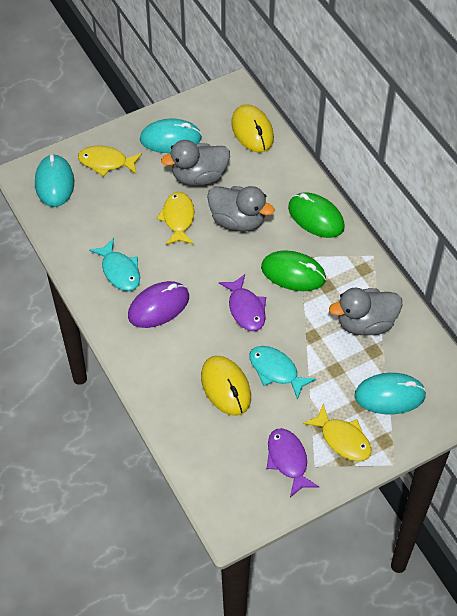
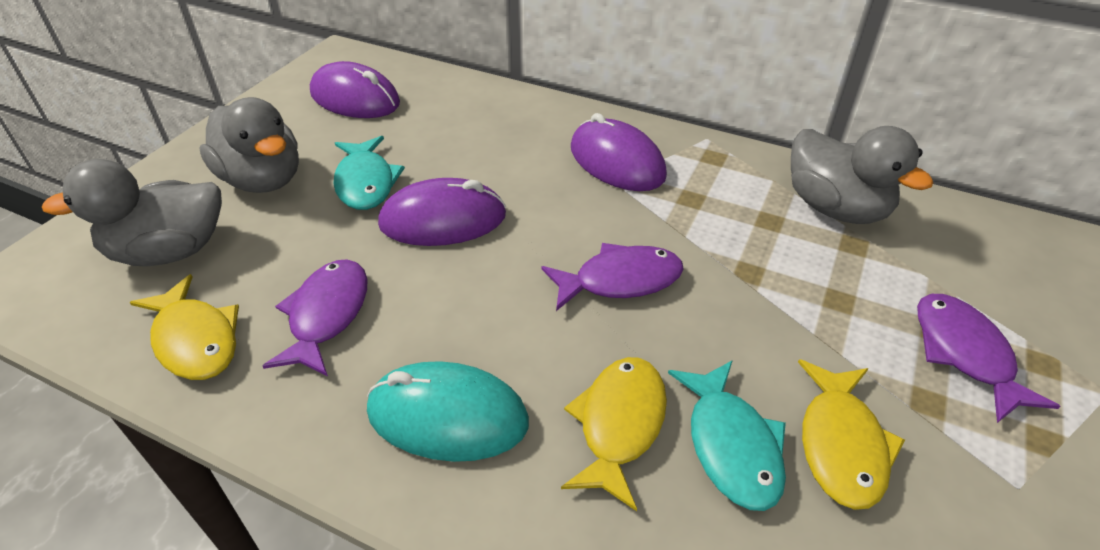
green mouse: [261,250,326,291] [288,192,345,238] = 2 -> none = 0
purple fish: [219,274,266,331] [267,428,320,497] = 2 -> [263,260,368,376] [541,243,684,311] [917,294,1061,423] = 3
purple mouse: [128,281,189,328] = 1 -> [310,61,400,118] [378,178,506,246] [571,113,667,191] = 3
turquoise mouse: [35,154,74,207] [140,119,202,153] [354,373,426,415] = 3 -> [367,361,529,462] = 1
yellow mouse: [201,356,251,416] [231,104,274,153] = 2 -> none = 0

